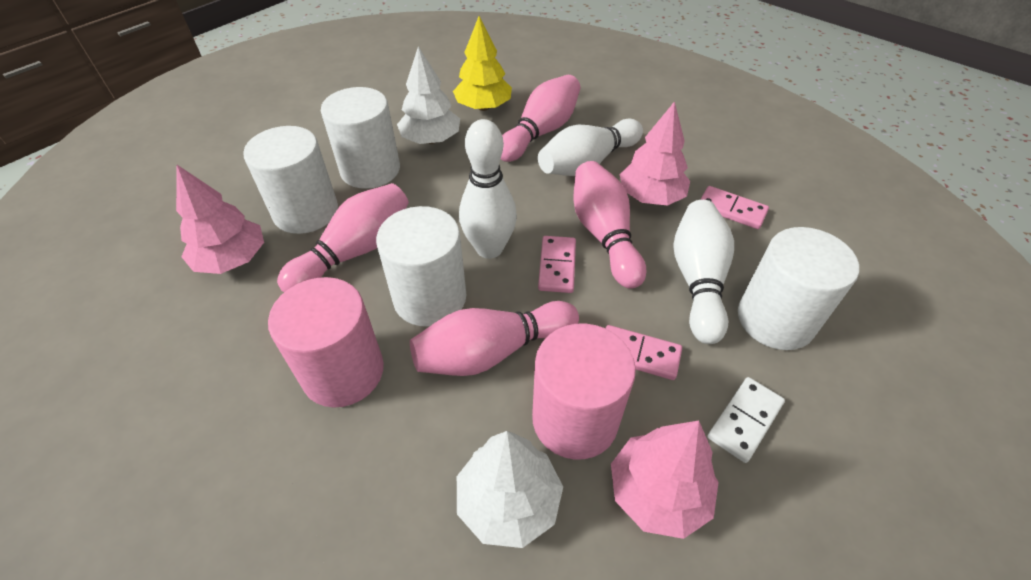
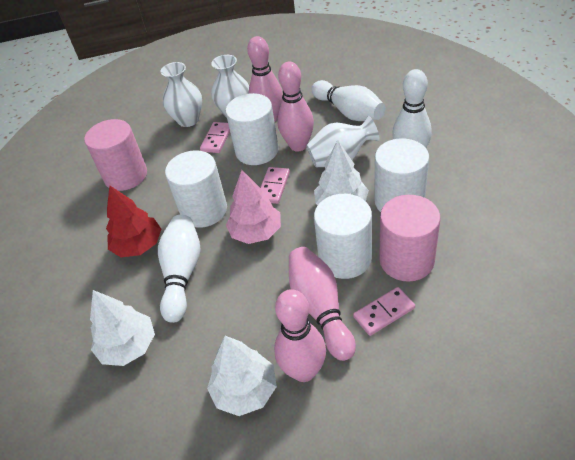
pink tree: [176,165,264,274] [611,421,719,539] [620,101,690,206] = 3 -> [226,170,281,244] = 1
red tree: none = 0 -> [106,185,161,257] = 1
white domino: [708,377,785,463] = 1 -> none = 0
white tree: [397,46,460,144] [457,431,563,548] = 2 -> [90,290,155,366] [207,336,277,416] [314,140,369,205] = 3
white vase: none = 0 -> [161,62,202,127] [211,55,249,118] [306,116,380,167] = 3
yellow tree: [453,16,512,111] = 1 -> none = 0

